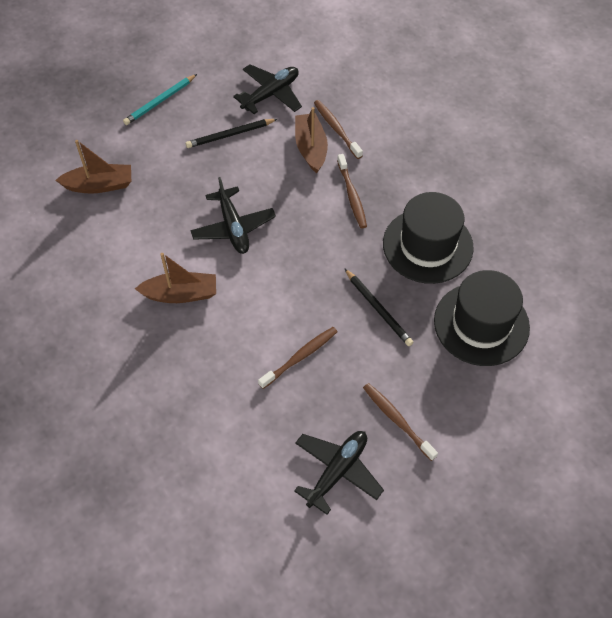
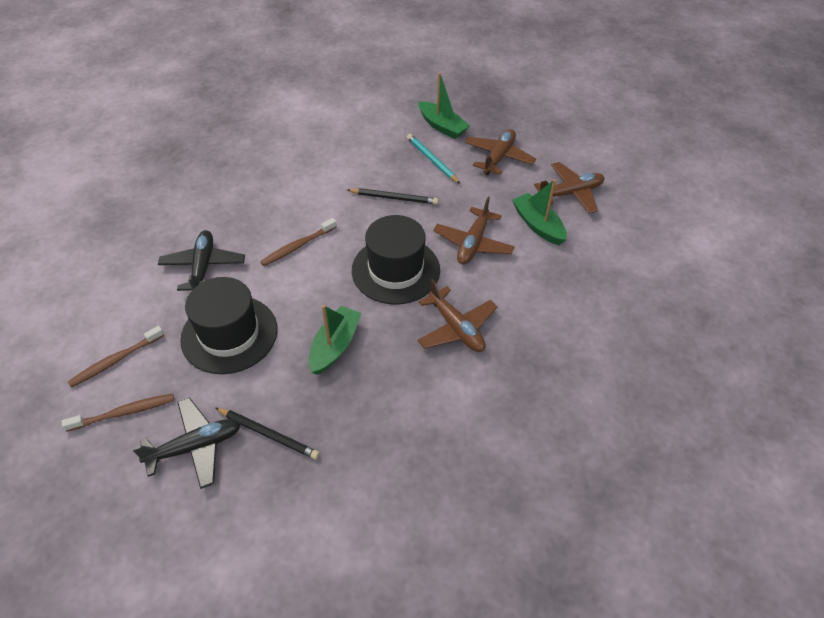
black plane: [190,177,276,254] [233,64,302,114] [294,431,384,515] = 3 -> [132,398,241,489] [158,230,245,291] = 2
brown boat: [55,140,131,193] [135,253,216,303] [295,107,328,173] = 3 -> none = 0
brown plane: none = 0 -> [417,279,497,352] [433,197,515,265] [465,129,536,175] [534,162,605,214] = 4
brown toothbrush: [258,327,337,389] [314,100,363,159] [337,154,367,228] [363,383,438,461] = 4 -> [62,394,174,432] [68,326,164,388] [260,218,337,266] = 3
green boat: none = 0 -> [309,305,362,375] [418,72,470,139] [512,179,567,245] = 3

